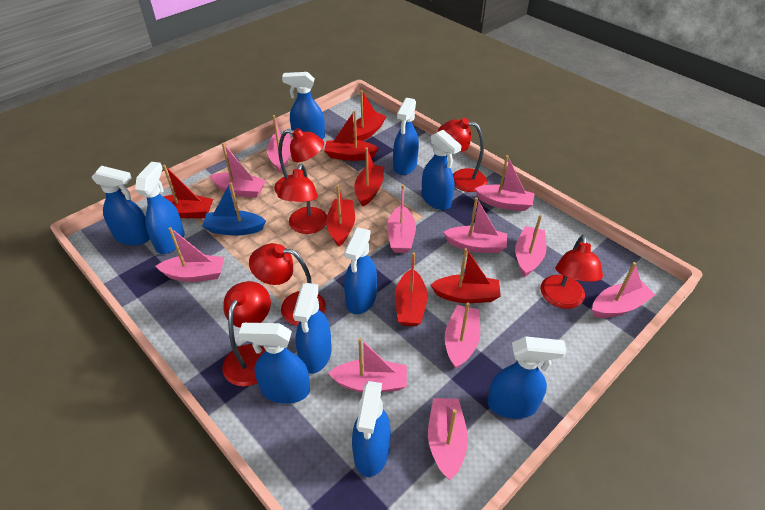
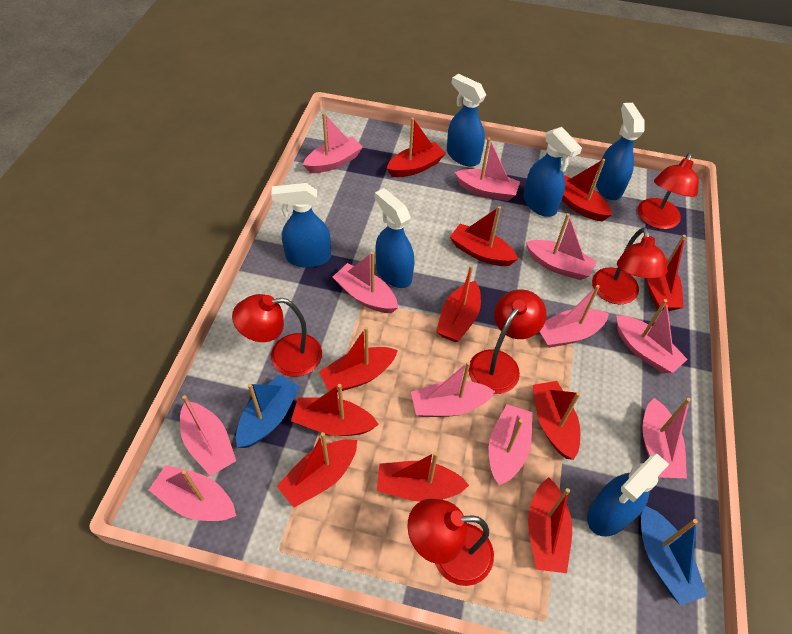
blue boat: [202,182,266,236] = 1 -> [236,375,300,448] [641,506,707,605] = 2
blue spray bottle: [92,166,150,245] [135,162,185,254] [239,323,310,404] [282,72,325,139] [293,283,332,374] [344,227,377,314] [352,381,391,477] [393,98,419,175] [422,130,462,210] [487,336,567,419] = 10 -> [271,183,331,268] [375,188,414,288] [447,74,486,167] [523,127,582,217] [587,454,669,537] [596,103,645,200] = 6
red boat: [163,165,213,218] [324,110,379,161] [326,185,355,247] [353,90,387,141] [355,147,384,207] [395,252,427,326] [431,248,501,303] = 7 -> [277,432,357,507] [291,384,379,436] [319,327,398,392] [377,452,469,502] [386,118,446,177] [436,265,481,342] [450,206,518,266] [528,477,572,573] [533,381,580,460] [562,159,612,221] [646,235,686,311] = 11
red lamp: [222,281,271,387] [249,243,326,326] [274,128,324,194] [277,163,327,234] [438,118,487,192] [540,235,603,309] = 6 -> [232,294,322,377] [407,499,494,586] [469,289,547,394] [592,227,668,304] [638,153,699,229] = 5

